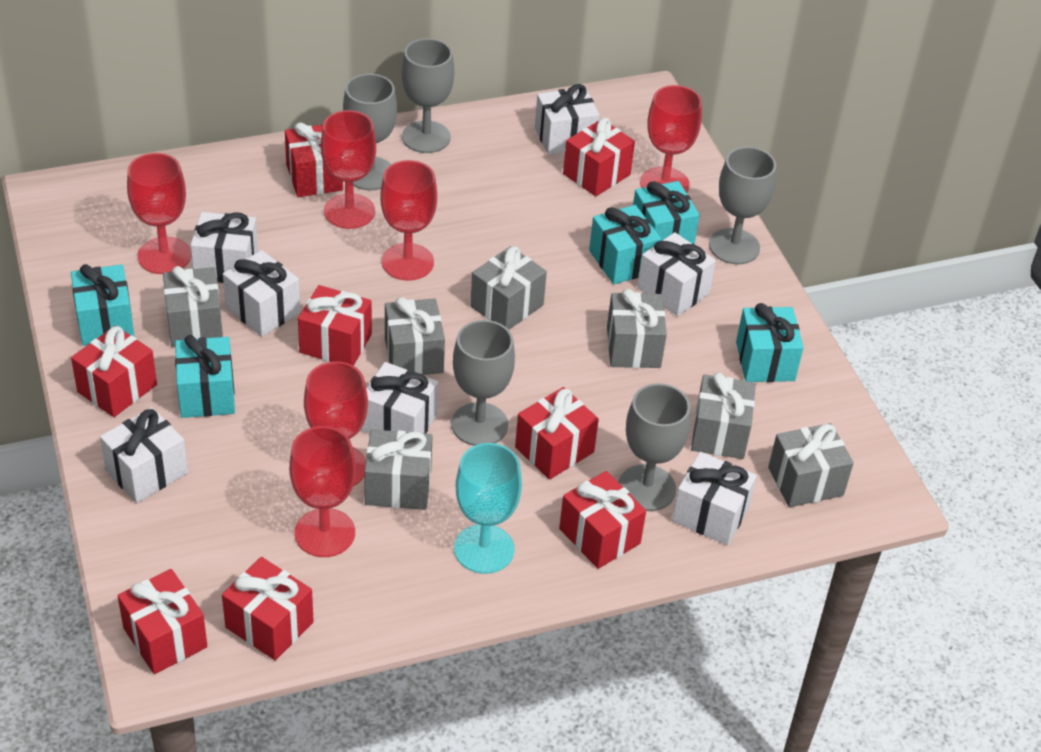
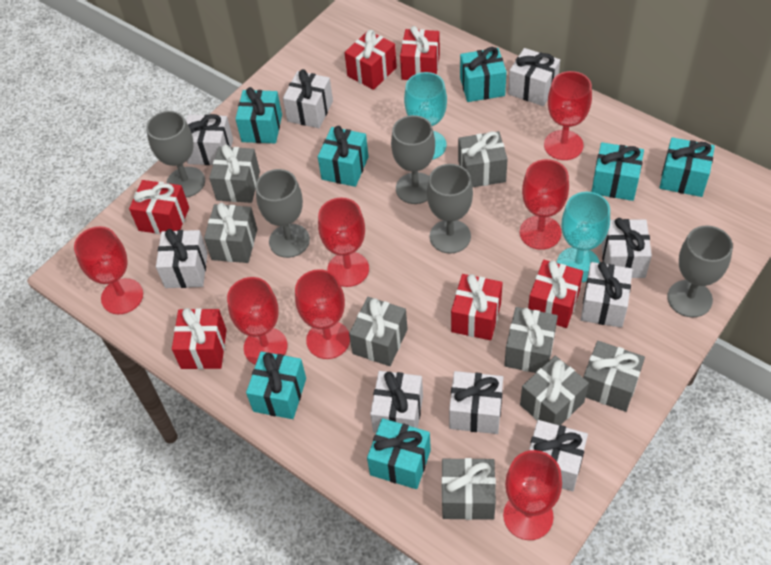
grey gift: [163,266,223,347] [364,429,433,510] [385,297,445,375] [470,246,547,330] [607,289,667,368] [691,372,756,459] [768,423,854,507] = 7 -> [204,203,257,263] [209,144,260,203] [349,297,408,366] [441,458,496,520] [458,131,508,187] [504,307,558,373] [520,356,589,425] [583,341,645,412] = 8
red gift: [71,326,157,417] [117,569,207,674] [222,557,314,661] [285,122,343,197] [298,285,372,366] [515,387,599,480] [559,471,646,569] [563,118,635,196] = 8 -> [129,180,189,234] [172,308,227,369] [344,30,397,90] [400,26,440,80] [451,274,503,340] [528,260,583,328] = 6
red goblet: [127,153,191,274] [289,426,356,557] [304,361,368,486] [321,110,376,229] [380,160,437,281] [640,85,702,193] = 6 -> [74,226,143,314] [227,277,287,365] [295,269,350,359] [318,197,369,287] [503,450,562,540] [520,159,569,250] [544,71,592,160] = 7
turquoise gift: [71,264,135,346] [175,335,235,418] [589,205,661,284] [633,181,700,244] [736,303,804,382] = 5 -> [235,87,282,143] [246,351,306,419] [318,126,369,187] [367,418,431,489] [460,47,507,102] [591,142,644,201] [659,137,715,197] = 7
turquoise goblet: [454,443,522,574] = 1 -> [404,72,447,160] [557,192,610,282] = 2
white gift: [100,407,188,503] [191,212,258,283] [223,250,300,337] [361,362,438,434] [535,84,599,155] [637,232,716,316] [672,452,757,545] = 7 -> [156,229,208,288] [186,114,233,165] [283,69,333,128] [370,371,423,433] [449,371,503,434] [508,48,560,106] [529,420,588,492] [581,262,633,328] [601,218,652,278] = 9

